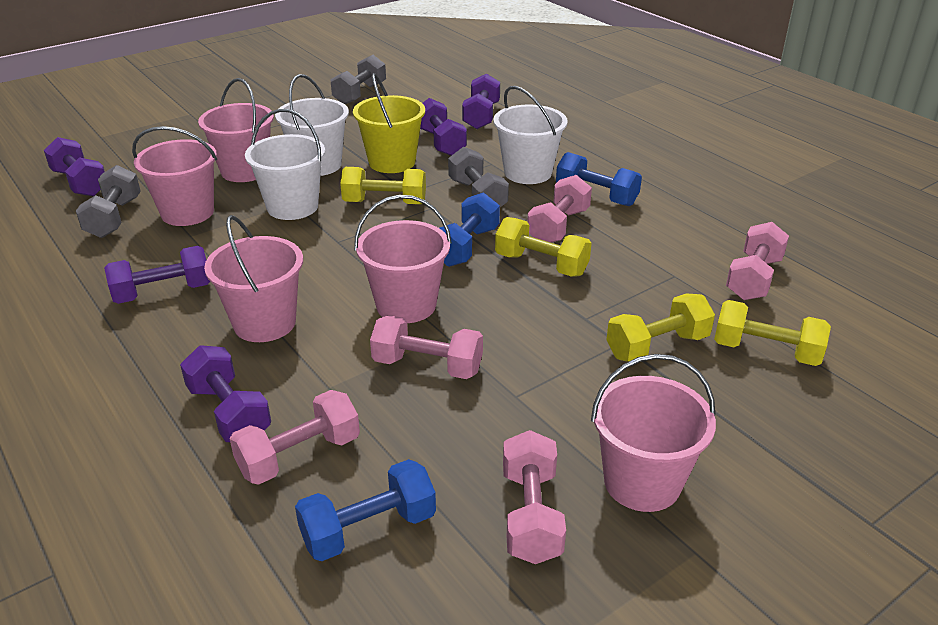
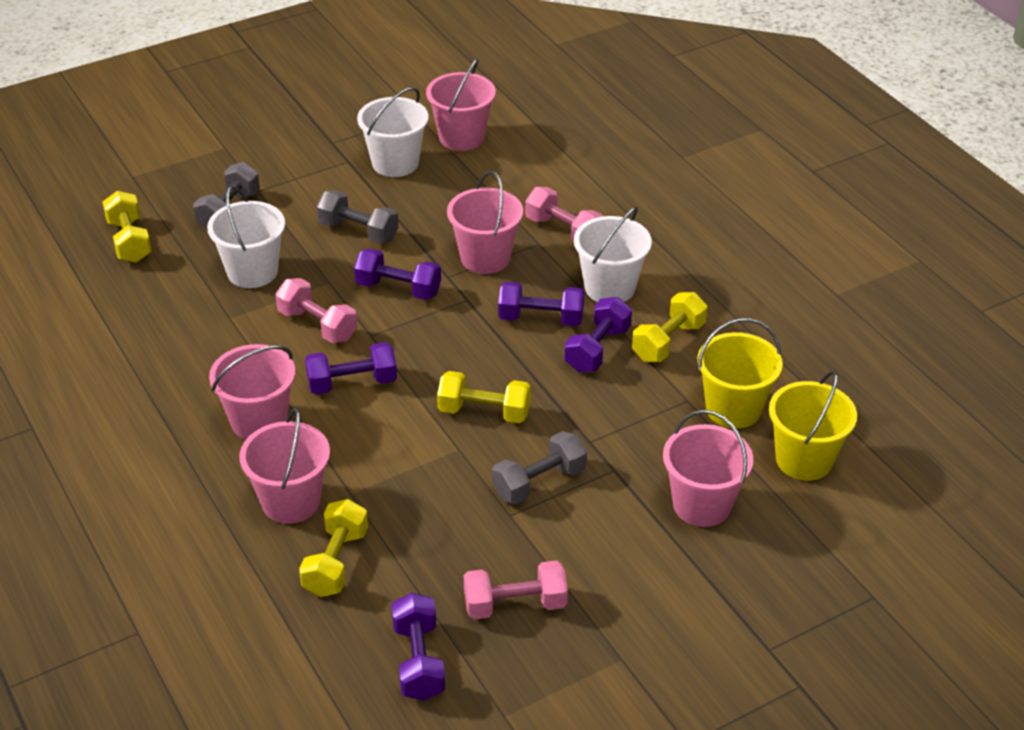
blue dumbbell: [295,459,436,561] [440,192,500,267] [556,152,642,206] = 3 -> none = 0
pink dumbbell: [230,390,360,485] [370,315,483,379] [503,430,566,564] [527,175,592,243] [726,222,789,300] = 5 -> [275,278,357,343] [464,560,568,619] [525,187,603,242] = 3
yellow bucket: [353,73,425,173] = 1 -> [697,318,783,429] [769,371,857,481] = 2

